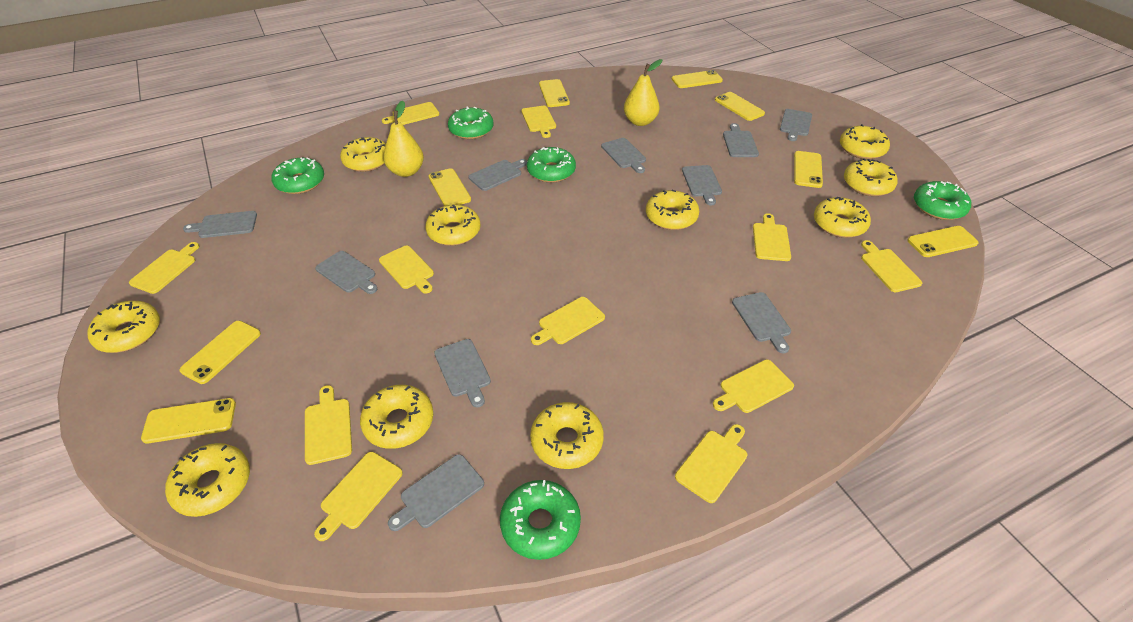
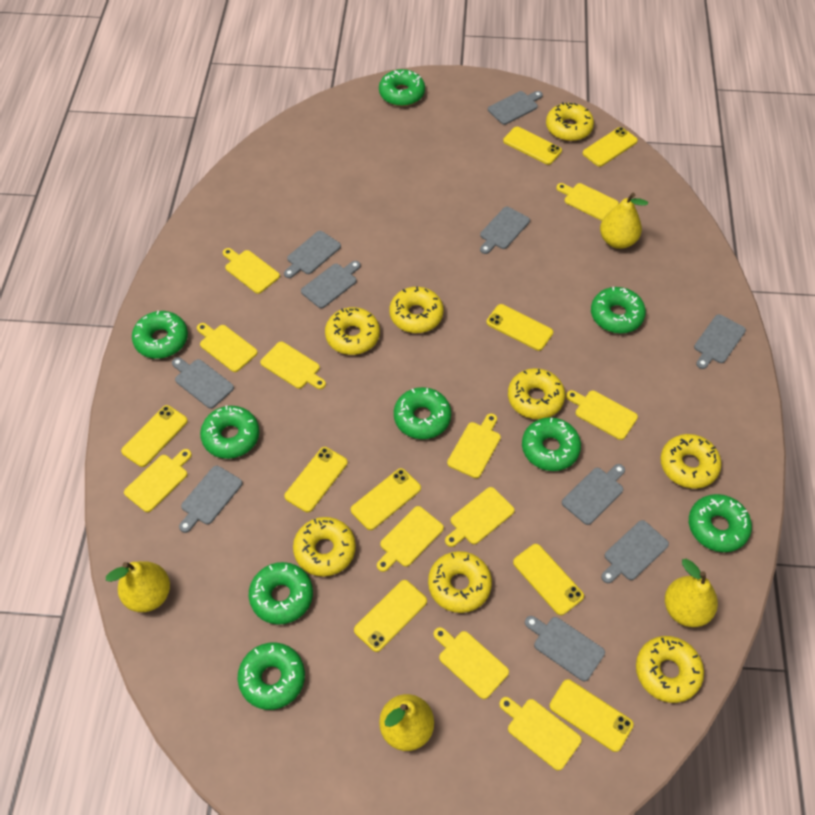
green donut: [271,158,324,194] [448,107,493,139] [500,480,581,560] [527,147,576,183] [914,181,971,220] = 5 -> [132,311,188,359] [200,406,259,459] [237,642,305,710] [249,562,313,625] [379,69,425,106] [394,387,451,439] [522,417,581,471] [591,287,646,334] [689,494,752,552] = 9
yellow donut: [87,301,160,353] [165,443,250,517] [340,137,386,172] [360,385,433,449] [425,204,481,246] [530,402,604,469] [646,190,699,230] [814,197,871,238] [840,124,890,159] [844,158,897,196] = 10 -> [293,517,356,576] [325,307,380,355] [390,287,444,333] [428,551,492,613] [508,368,565,419] [546,102,594,141] [636,636,704,703] [661,434,722,489] = 8
yellow pear: [383,101,424,177] [624,59,662,126] = 2 -> [106,561,170,612] [379,694,434,751] [600,193,648,249] [665,559,718,627] = 4
yellow phone: [141,398,236,444] [179,321,261,384] [429,168,471,206] [539,79,570,107] [672,70,723,88] [715,92,765,121] [794,151,823,188] [907,226,979,257] = 8 -> [121,405,188,467] [284,447,348,512] [351,468,421,530] [354,580,427,652] [486,304,553,351] [503,127,562,165] [513,544,584,615] [549,679,634,752] [583,127,638,167] = 9

